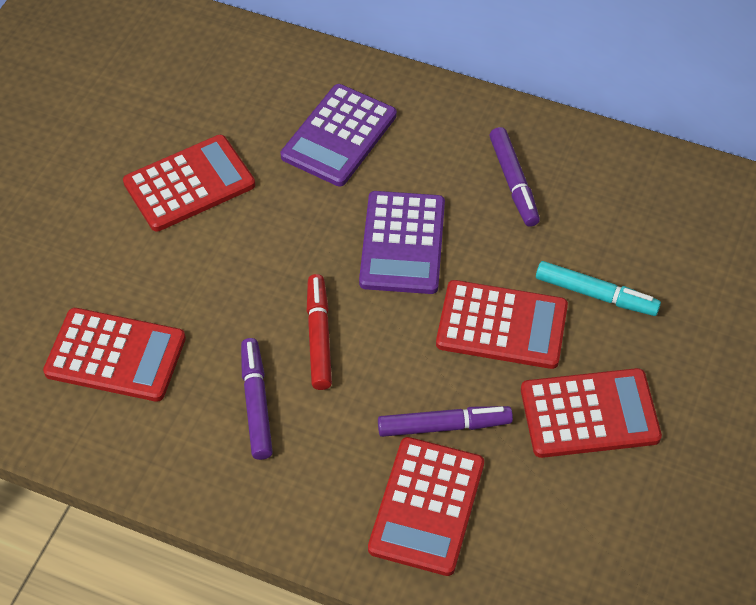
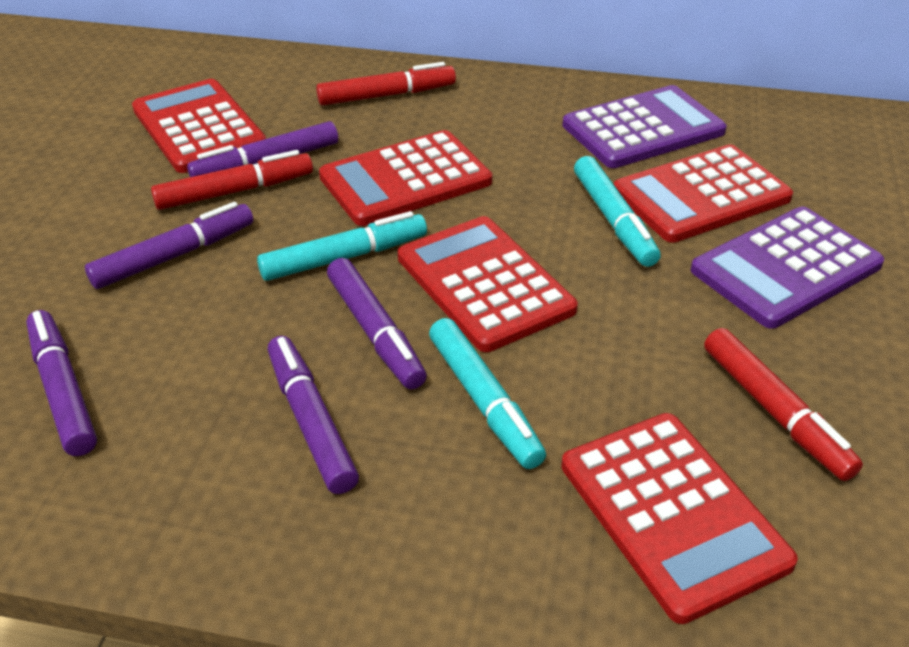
purple marker: [241,338,273,460] [378,406,513,437] [489,127,540,227] = 3 -> [26,310,97,456] [85,202,253,289] [187,121,338,177] [268,336,359,494] [327,258,427,389] = 5
red marker: [307,274,332,390] = 1 -> [151,150,313,210] [316,62,456,106] [704,328,863,481] = 3
turquoise marker: [536,261,661,316] = 1 -> [257,211,427,281] [429,318,546,469] [574,156,661,267] = 3

